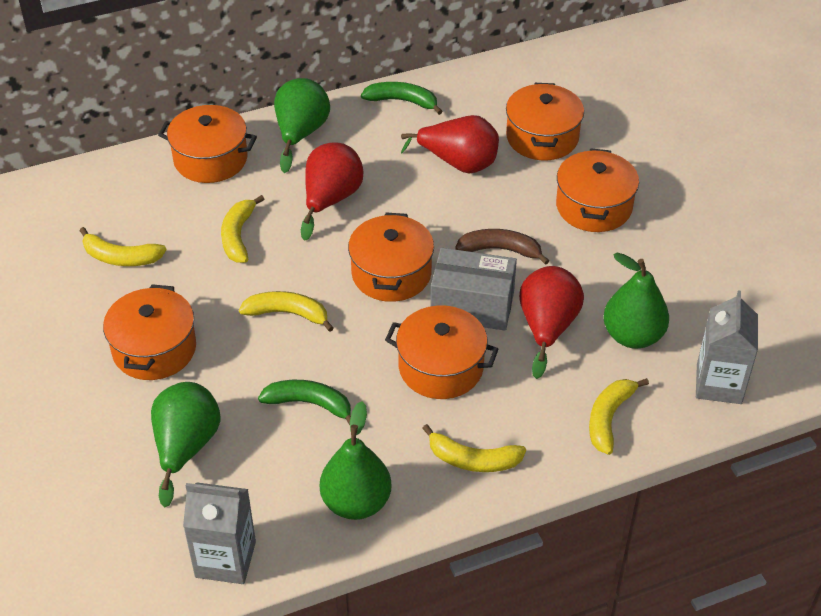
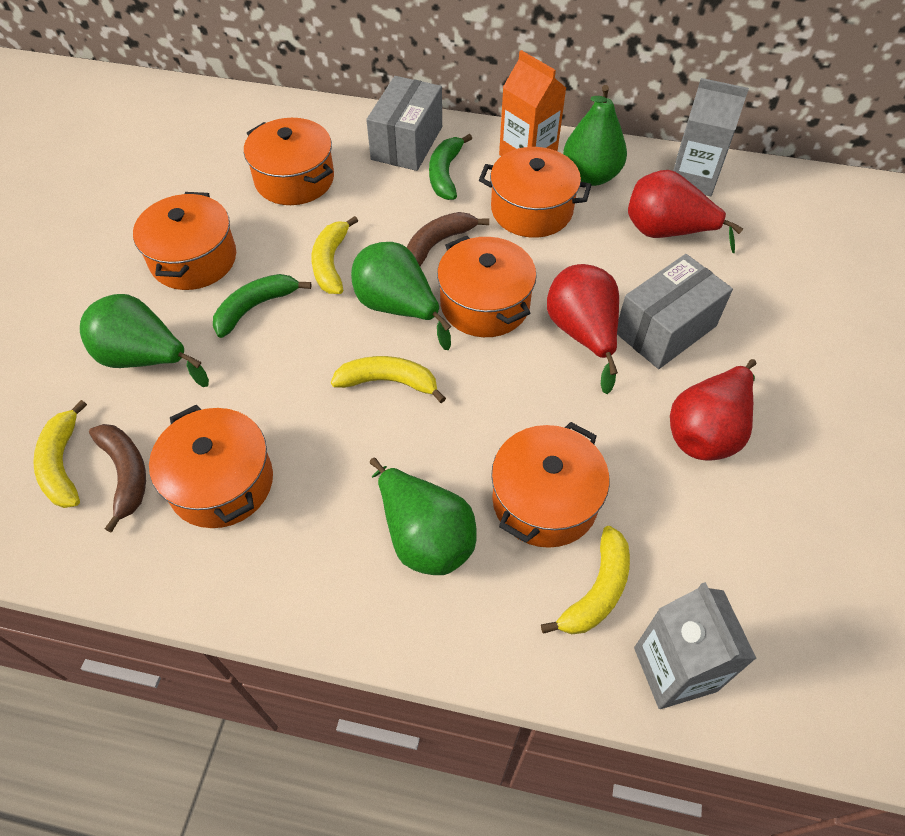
brown banana: [455,229,549,265] = 1 -> [89,424,146,533] [407,212,489,266] = 2
grey box: [430,248,517,331] = 1 -> [366,76,442,171] [617,254,733,369] = 2
orange carton: none = 0 -> [499,50,566,156] = 1
yellow banana: [80,227,167,266] [221,195,264,263] [239,291,334,332] [422,424,526,472] [589,378,649,455] = 5 -> [33,400,87,508] [311,216,358,294] [331,356,446,403] [541,526,630,635] = 4

